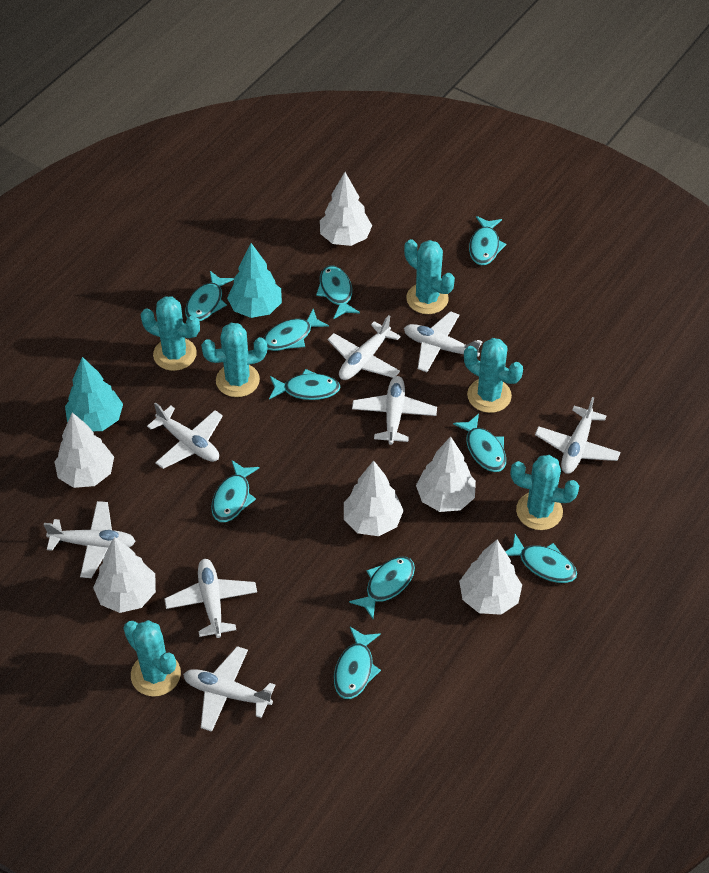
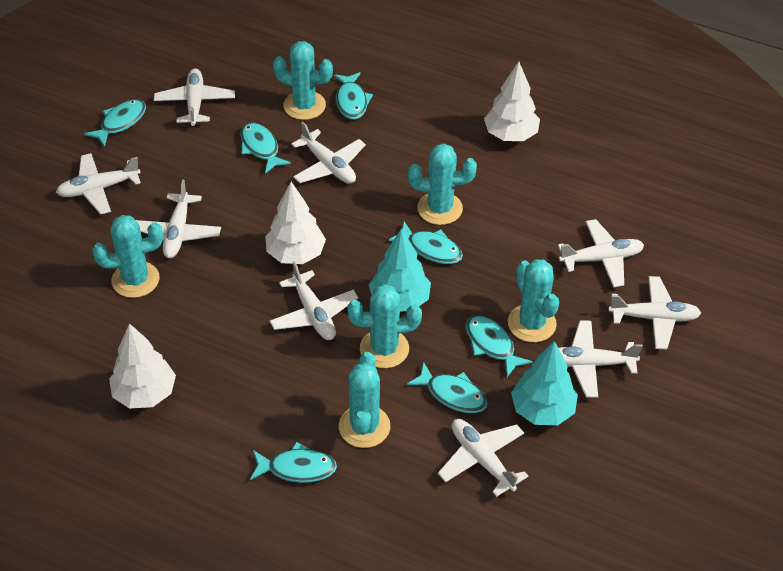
turquoise fish: [185,271,234,321] [211,460,259,522] [263,309,329,351] [269,369,340,400] [316,266,360,319] [334,627,381,699] [349,557,415,619] [453,413,506,472] [469,216,507,265] [505,534,577,583] = 10 -> [84,99,146,147] [240,122,291,174] [250,442,337,483] [334,72,373,120] [389,221,463,264] [407,362,488,413] [466,315,532,377] = 7
white plane: [44,501,136,578] [147,402,223,469] [164,559,257,638] [183,646,275,732] [328,315,401,380] [352,376,437,445] [404,311,482,372] [535,397,621,474] = 8 -> [56,153,141,215] [135,180,221,258] [154,68,235,126] [269,261,358,340] [291,122,366,184] [438,419,528,497] [558,219,644,287] [559,320,643,398] [609,276,701,349] = 9
white tree: [55,412,114,488] [93,537,156,613] [320,172,372,246] [344,461,404,536] [416,437,476,512] [459,540,522,615] = 6 -> [109,323,176,409] [265,182,326,264] [484,61,540,141] = 3

